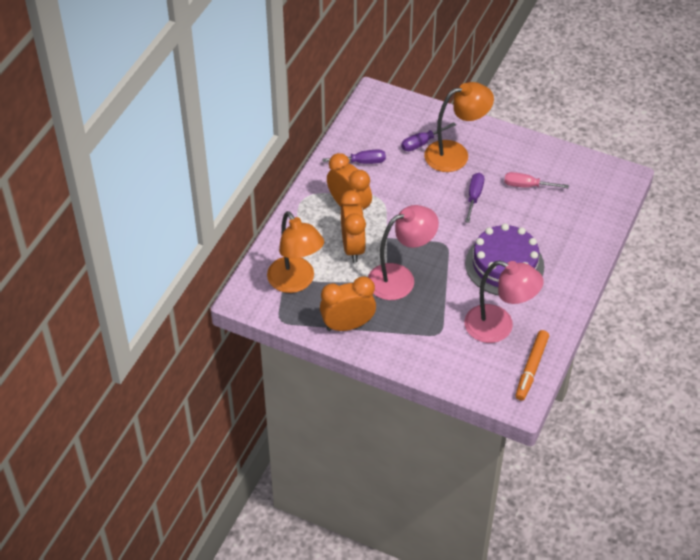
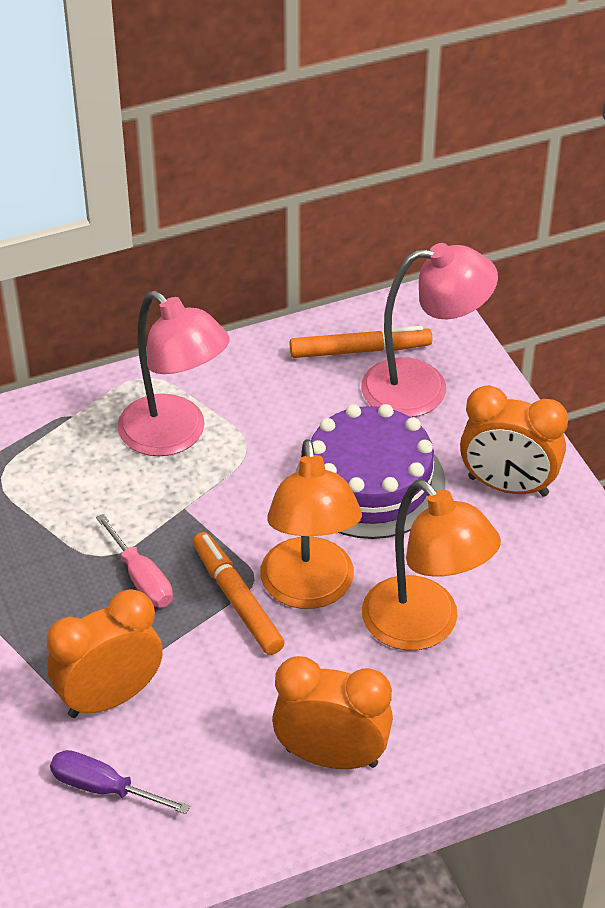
orange marker: [515,330,549,401] = 1 -> [193,532,284,655] [290,326,432,358] = 2
purple screwdriver: [322,150,386,164] [401,123,456,151] [465,173,484,223] = 3 -> [50,750,190,814] = 1

